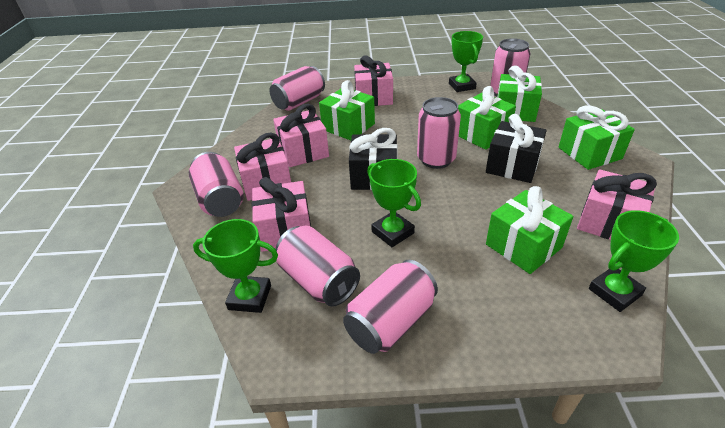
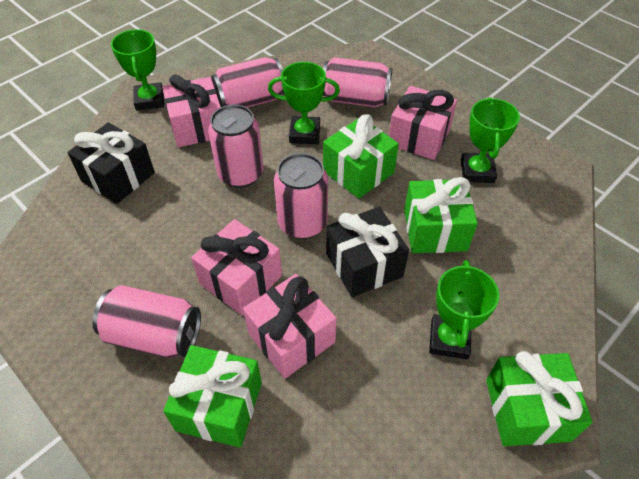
green gift: [319,80,375,140] [458,86,516,150] [486,186,573,274] [497,65,542,122] [558,105,635,170] = 5 -> [163,345,262,448] [323,114,399,199] [404,177,478,253] [486,351,592,446] = 4
pink can: [189,152,244,217] [270,66,325,111] [276,226,360,307] [343,260,438,354] [417,97,461,169] [490,38,530,97] = 6 -> [92,285,201,358] [208,104,263,188] [211,57,284,108] [274,153,328,239] [323,57,392,107] = 5
pink gift: [234,133,291,201] [252,177,311,252] [273,104,329,167] [354,55,393,106] [577,169,657,240] = 5 -> [162,74,221,147] [191,219,282,315] [243,274,337,379] [389,86,457,160] = 4

